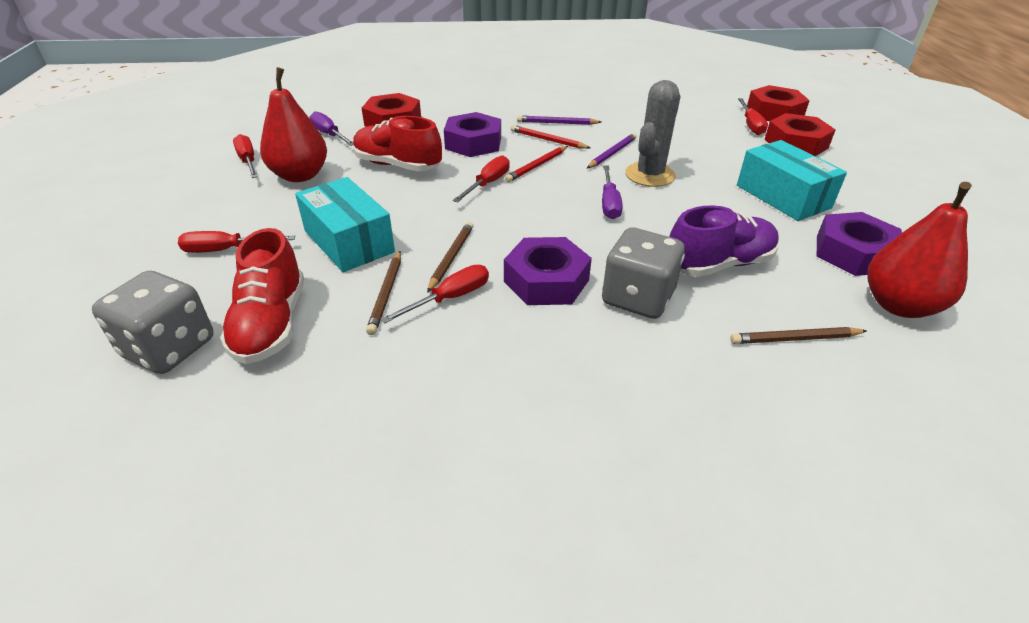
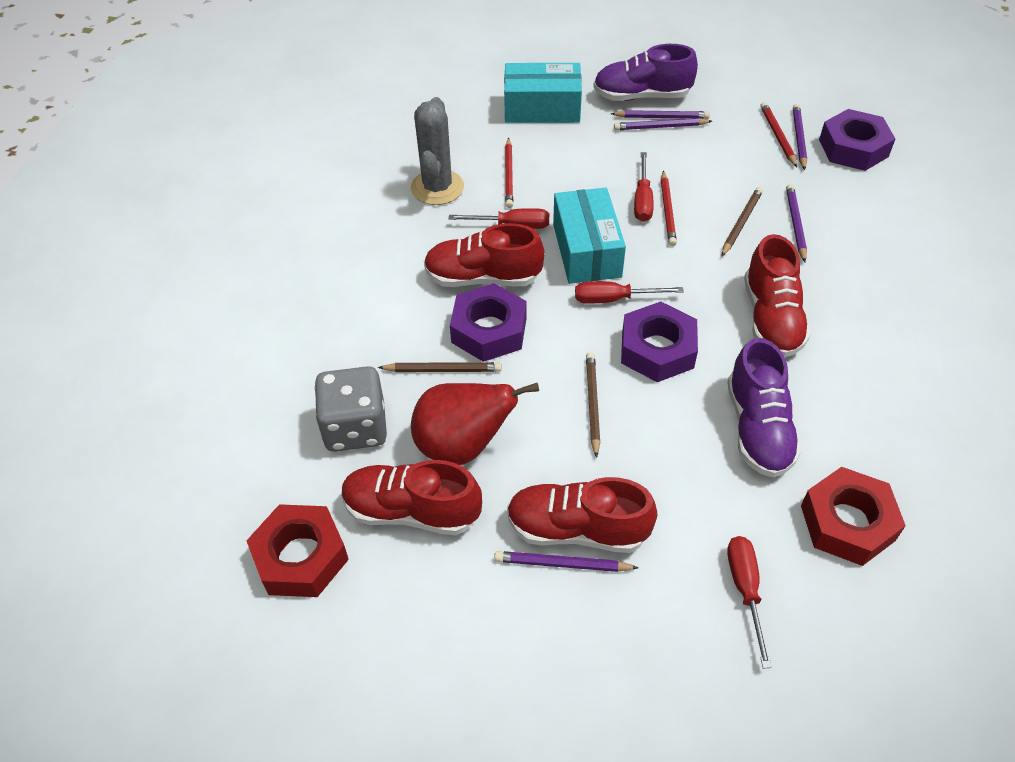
grey dice: [92,271,214,374] [602,228,685,319] = 2 -> [315,366,387,452] = 1
purple pencil: [517,115,601,125] [587,133,637,168] = 2 -> [494,551,638,572] [611,110,710,119] [614,118,712,130] [786,184,807,262] [793,104,807,170] = 5
purple screwdriver: [310,111,353,146] [602,165,623,219] = 2 -> none = 0
purple shoe: [669,205,779,277] = 1 -> [593,44,698,101] [727,338,802,477] = 2
red nut: [362,93,421,127] [747,85,810,121] [764,113,835,156] = 3 -> [246,504,349,597] [801,467,906,566] = 2
red pear: [260,67,327,182] [868,182,972,318] = 2 -> [411,383,539,465] = 1
red pencil: [505,146,568,182] [511,125,590,149] = 2 -> [505,138,513,208] [661,171,677,246] [760,102,797,167] = 3
red screwdriver: [178,231,295,253] [233,134,258,178] [380,265,489,324] [453,156,510,202] [738,98,768,135] = 5 -> [449,208,549,229] [575,281,684,304] [634,152,654,222] [727,536,772,668] = 4
red shoe: [220,228,304,364] [353,116,442,172] = 2 -> [342,460,482,535] [424,223,545,287] [507,477,658,553] [744,234,811,357] = 4

